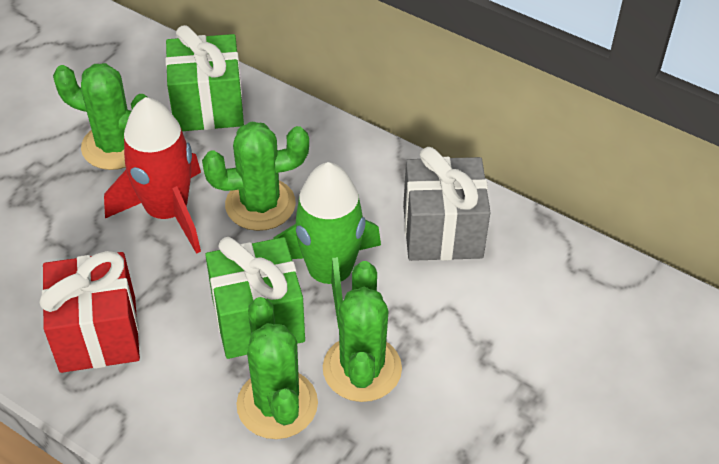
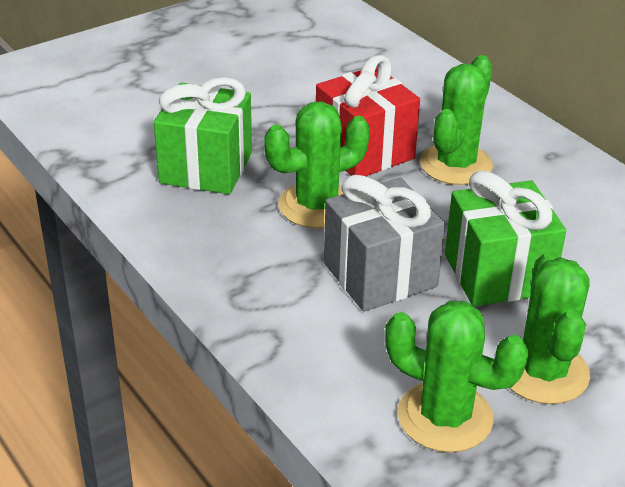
green rocket: [273,162,381,329] = 1 -> none = 0
red rocket: [104,97,201,254] = 1 -> none = 0

